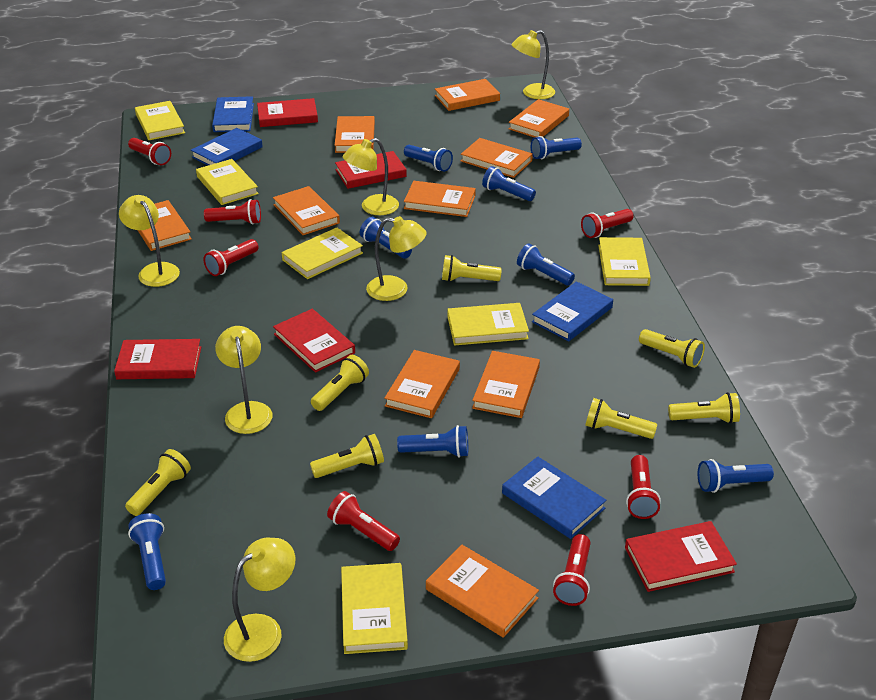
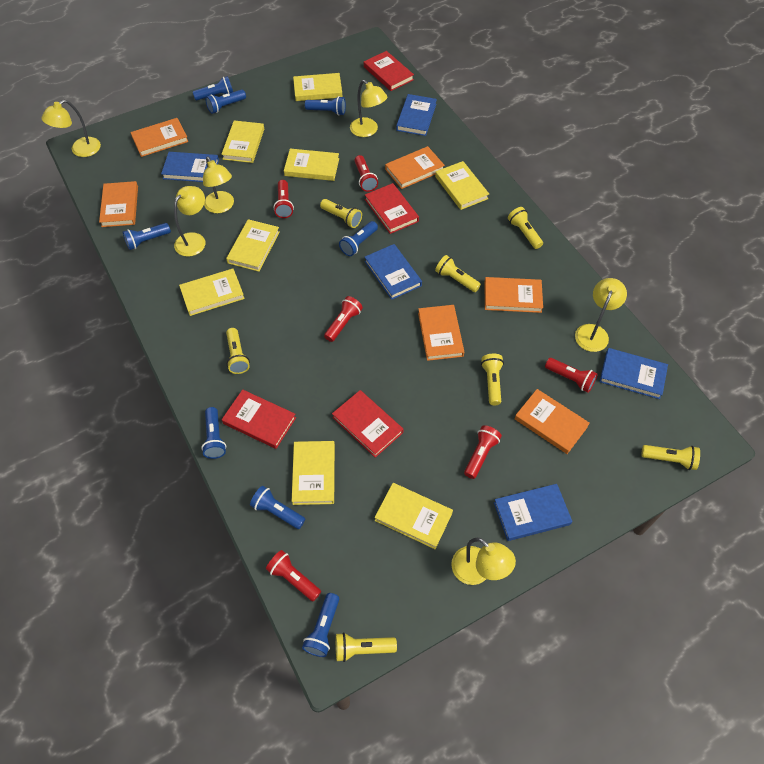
blue book: [191,128,263,166] [212,96,254,132] [502,456,606,539] [532,281,613,341] = 4 -> [161,152,219,182] [365,244,422,300] [396,94,437,136] [494,484,572,541] [599,348,668,399] = 5
orange book: [138,200,192,251] [273,186,340,235] [335,116,375,153] [384,350,460,418] [404,181,476,217] [426,545,539,638] [435,79,500,111] [461,138,533,178] [472,351,540,418] [509,99,569,138] = 10 -> [99,181,138,227] [130,118,188,157] [385,146,445,189] [418,305,464,361] [485,277,543,313] [515,389,590,454] = 6
red book: [114,339,201,379] [257,98,318,127] [273,309,355,373] [335,151,407,189] [625,521,737,592] = 5 -> [222,389,296,449] [332,390,403,458] [364,51,414,91] [365,183,419,234] = 4
red flashlight: [128,138,171,165] [203,239,259,276] [204,199,261,224] [327,491,400,551] [553,534,591,606] [581,209,633,238] [626,455,661,519] = 7 -> [266,550,321,602] [273,180,294,218] [324,296,363,342] [355,155,378,192] [464,425,502,479] [545,358,598,393] = 6
yellow book: [135,101,185,140] [196,159,259,205] [282,227,363,279] [341,563,408,654] [447,303,529,346] [598,237,651,286] = 6 -> [179,269,245,316] [221,120,264,163] [226,219,280,272] [284,149,339,181] [292,441,335,505] [293,73,342,101] [375,483,453,549] [435,161,489,210] = 8

